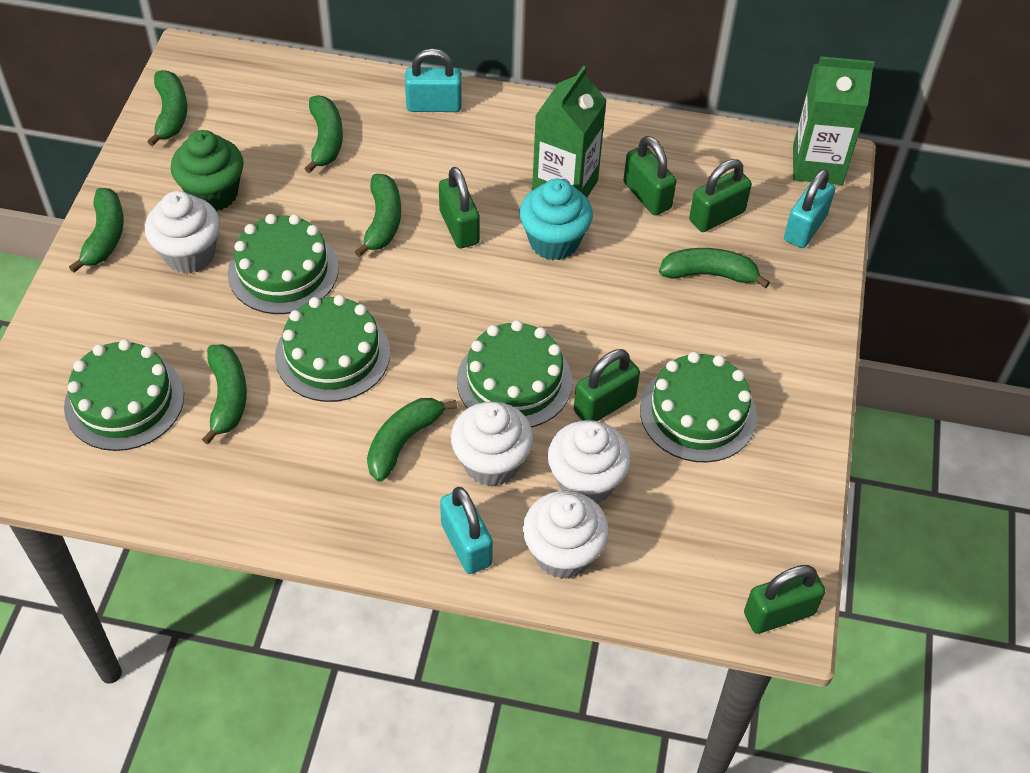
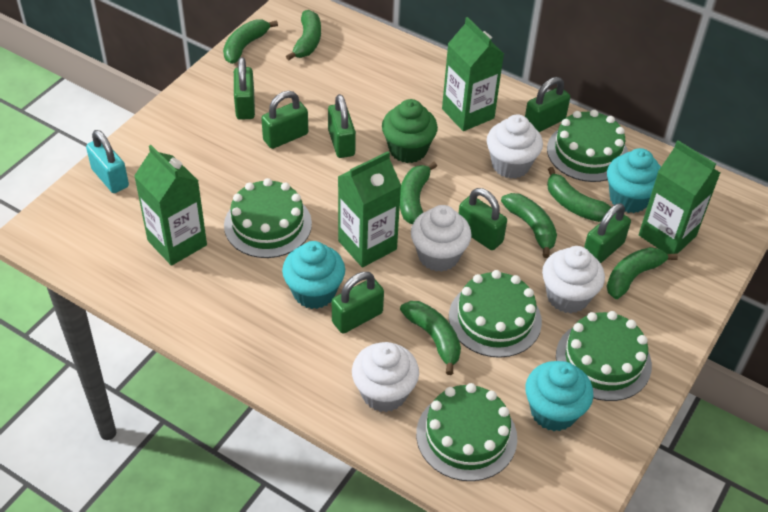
green carton: [532,66,607,197] [793,56,875,185] = 2 -> [134,145,207,266] [338,151,401,268] [442,17,504,131] [639,141,720,254] = 4
green padlock: [439,167,480,248] [574,349,640,421] [623,136,676,215] [689,159,752,232] [744,565,825,634] = 5 -> [234,57,255,120] [261,91,308,149] [328,94,356,158] [332,272,384,334] [459,188,507,250] [525,77,570,132] [584,203,631,263] = 7
turquoise cupcake: [519,179,593,260] = 1 -> [282,241,345,309] [525,361,593,431] [607,148,661,213] = 3
turquoise padlock: [405,49,462,112] [440,487,493,574] [784,169,835,248] = 3 -> [86,130,129,193] = 1

